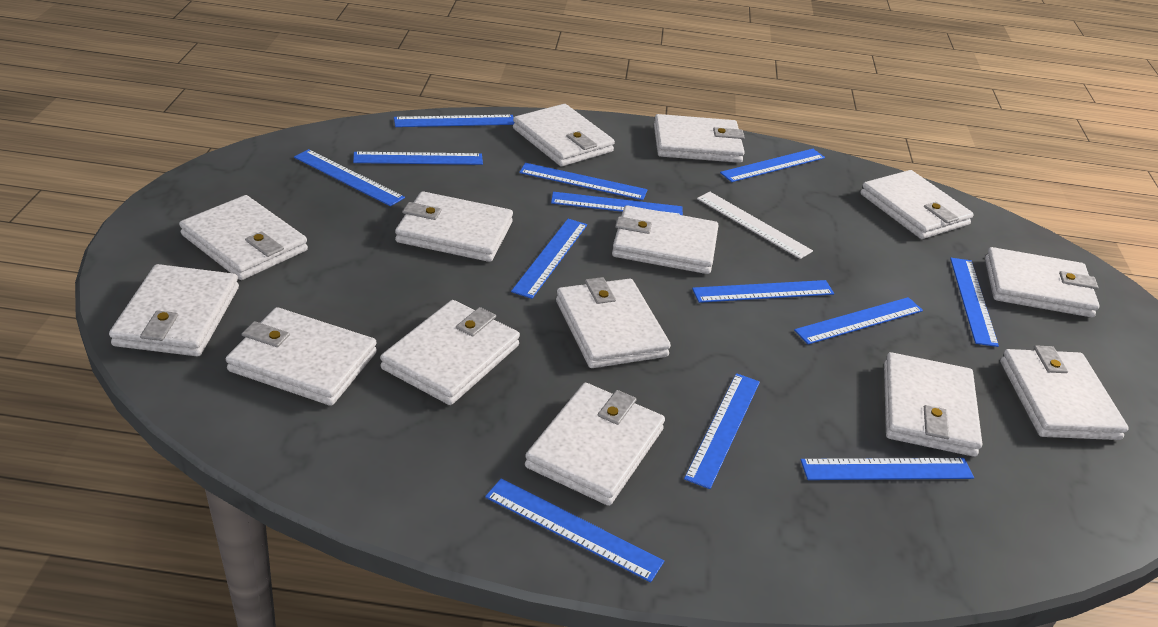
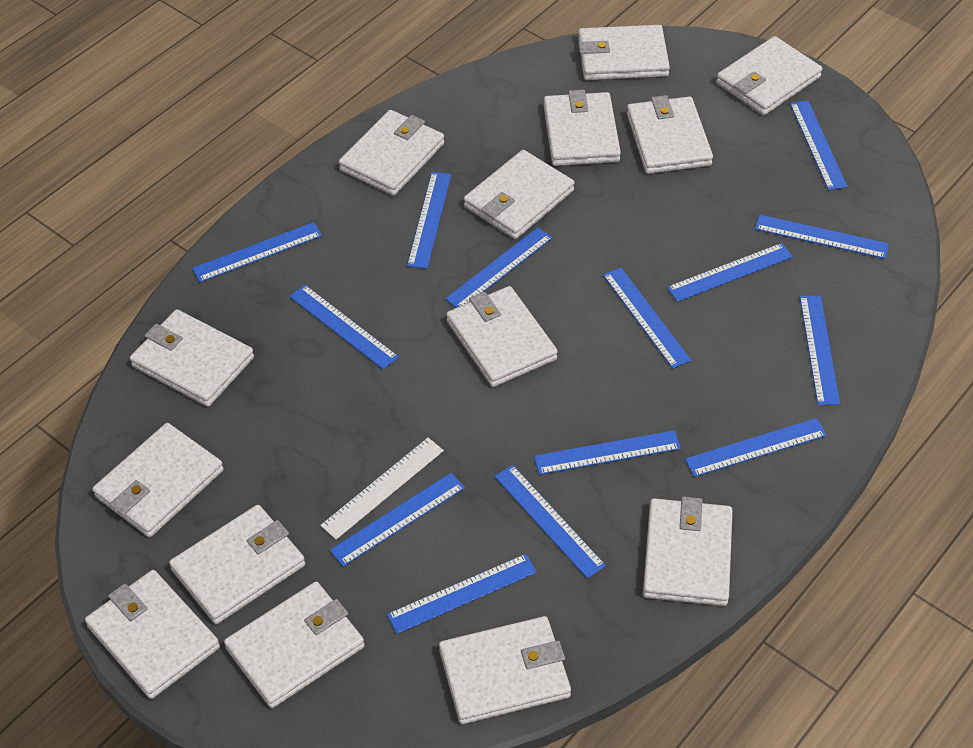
blue ruler: [294,149,405,206] [353,152,483,165] [394,115,515,127] [485,479,664,582] [511,219,587,299] [519,163,647,200] [551,192,683,215] [684,373,760,489] [692,280,834,303] [720,149,825,182] [794,297,923,344] [801,458,974,480] [950,258,999,347] = 13 -> [192,222,322,282] [289,285,399,369] [330,473,465,567] [387,554,537,634] [407,172,451,269] [445,227,553,308] [495,465,606,578] [534,430,681,475] [603,268,691,369] [667,243,793,302] [685,418,827,477] [755,215,889,259] [790,100,848,190] [800,296,840,405] = 14

